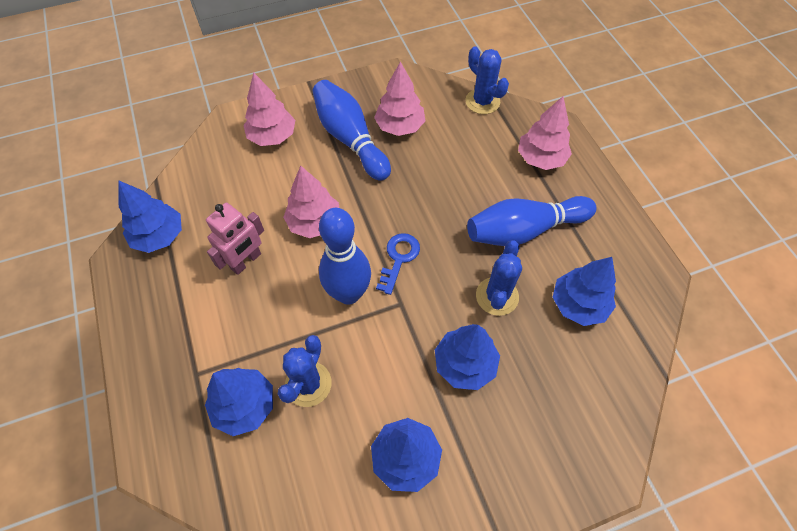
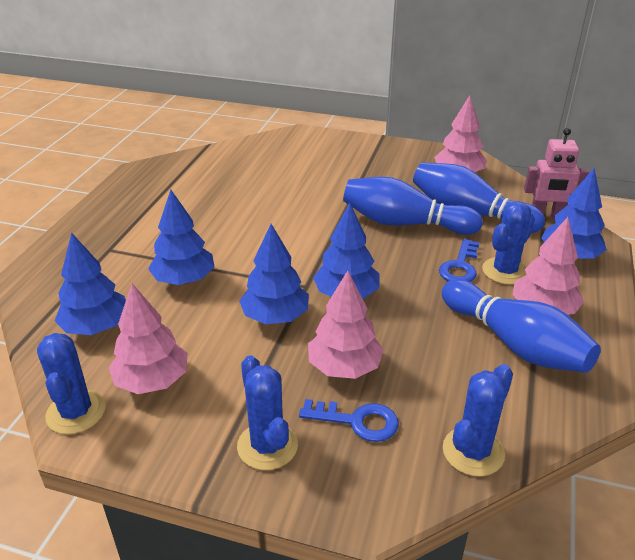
blue cactus: [278,335,332,407] [465,46,509,114] [476,240,522,316] = 3 -> [37,333,106,434] [237,355,298,470] [443,364,513,476] [482,201,535,285] = 4
blue key: [376,233,420,295] = 1 -> [299,399,399,442] [439,239,479,282] = 2

